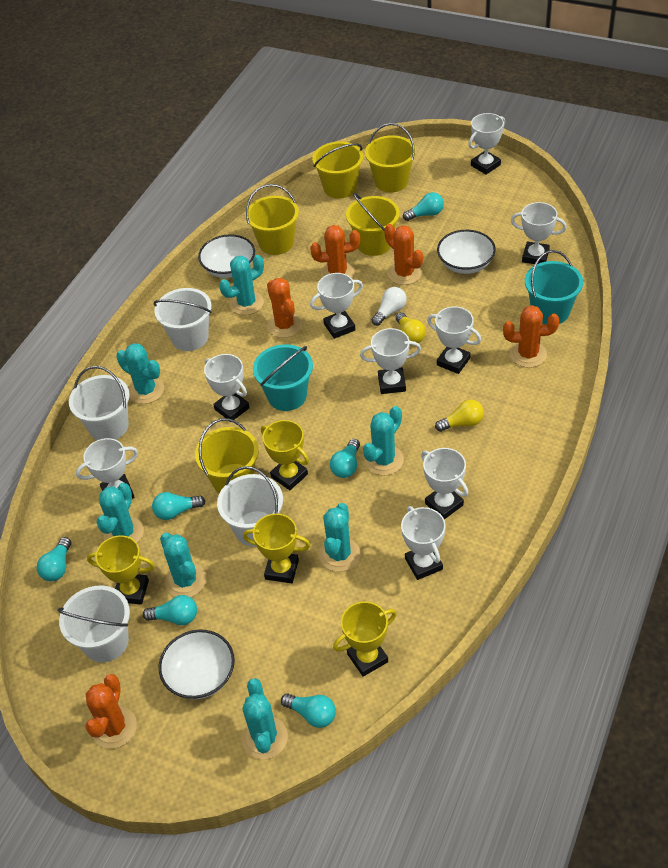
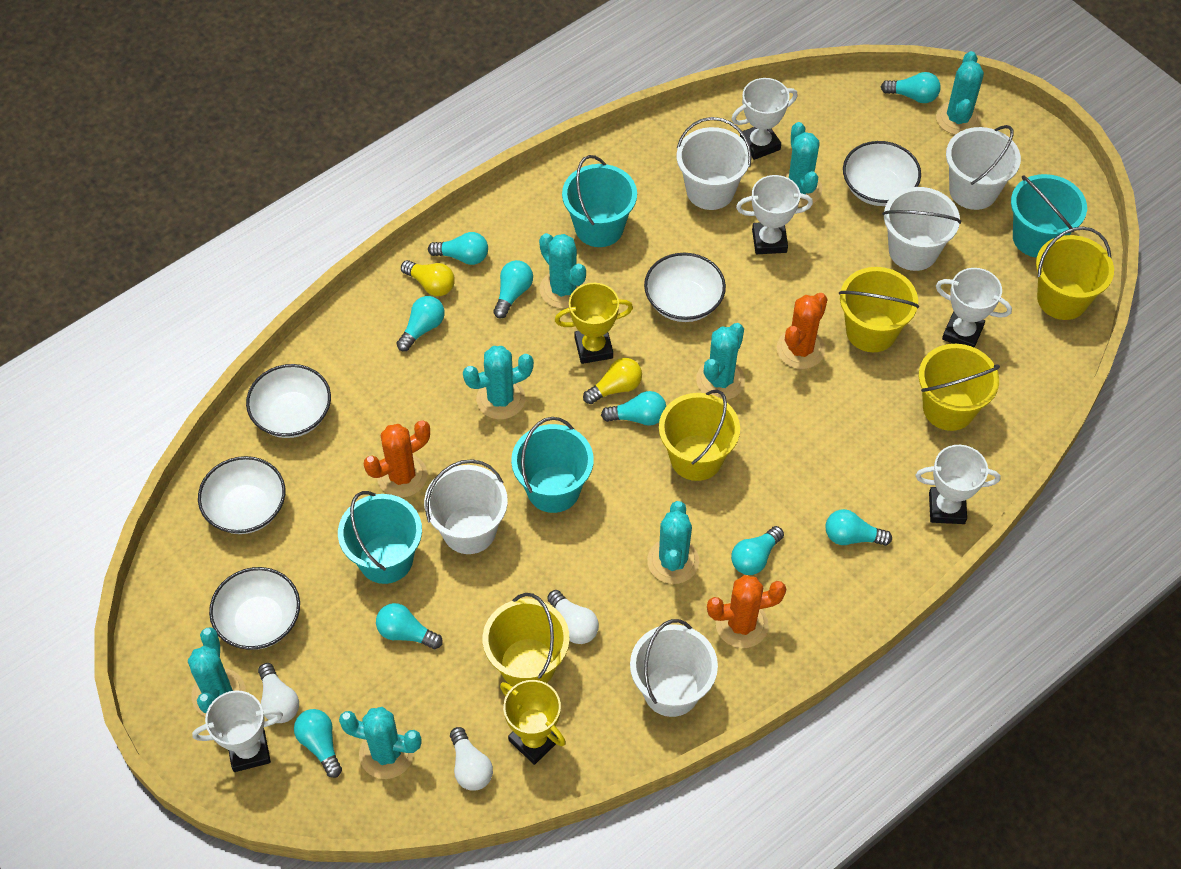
orange cactus: [85,674,137,748] [267,278,302,338] [310,225,360,278] [384,224,423,285] [503,305,559,368] = 5 -> [364,420,430,498] [707,575,786,648] [777,293,828,369] = 3
turquoise bucket: [253,345,313,411] [525,250,583,324] = 2 -> [338,491,422,584] [511,417,594,513] [562,155,637,247] [1011,174,1087,258] = 4
turquoise cactus: [97,483,144,543] [116,343,164,404] [160,533,207,597] [219,255,264,315] [242,678,288,759] [319,503,361,572] [363,406,404,475] = 7 -> [188,628,246,717] [339,707,422,779] [463,346,534,419] [539,233,586,308] [647,501,699,584] [696,323,745,400] [782,122,822,207] [936,51,984,135] = 8
turquoise light bulb: [37,537,71,581] [143,595,197,625] [152,492,205,520] [281,694,336,728] [330,439,360,478] [403,192,444,221] = 6 -> [294,709,342,778] [376,603,443,649] [396,296,445,351] [428,232,488,265] [493,260,533,319] [601,391,666,426] [731,526,784,575] [825,509,892,546] [881,72,941,103] = 9
white bowl: [159,630,235,699] [198,234,255,278] [437,230,496,274] = 3 -> [198,456,285,534] [209,567,300,650] [246,364,331,438] [644,253,726,322] [843,141,921,206] = 5
white bucket: [58,586,130,662] [69,366,130,440] [153,288,212,351] [217,466,283,547] = 4 -> [424,459,508,554] [630,619,718,717] [677,117,752,210] [882,187,961,271] [946,125,1021,210] = 5
white light bulb: [372,287,407,326] = 1 -> [258,663,299,723] [450,727,493,791] [547,590,599,644] = 3
white trophy: [76,438,138,499] [204,354,250,420] [310,273,363,339] [360,328,421,394] [401,506,446,580] [421,448,468,519] [427,306,481,374] [469,113,505,175] [511,202,567,264] = 9 -> [192,690,283,772] [731,78,798,160] [736,175,813,254] [916,445,1000,524] [936,268,1012,348] = 5
yellow trophy: [87,535,155,604] [243,514,310,583] [261,420,309,490] [333,601,397,677] = 4 -> [500,680,566,765] [555,283,633,364] = 2

